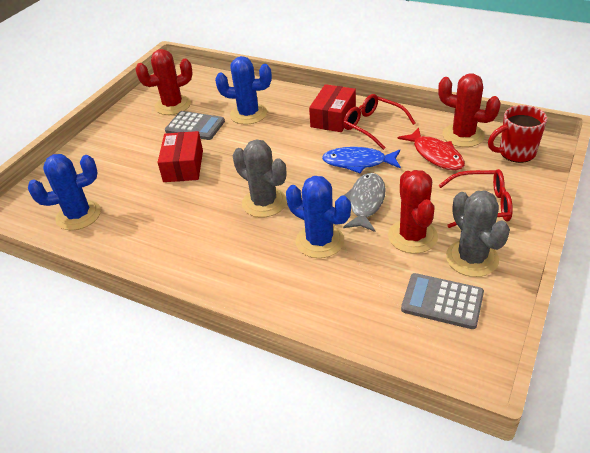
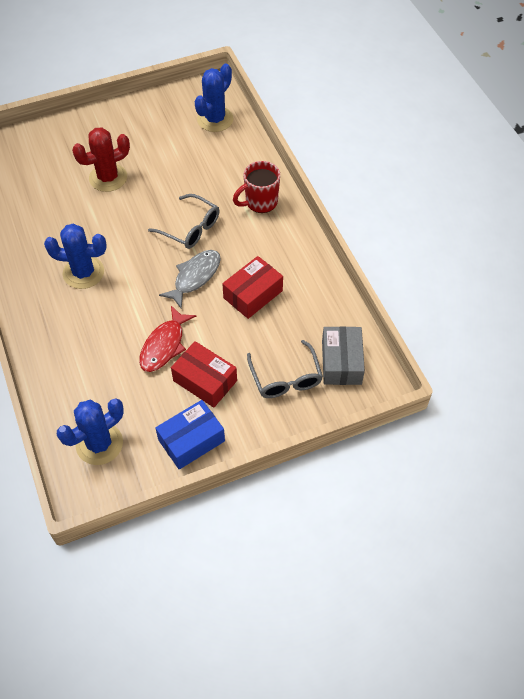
blue box: none = 0 -> [156,400,225,469] = 1
blue fish: [322,147,401,173] = 1 -> none = 0
grey box: none = 0 -> [322,326,365,385] = 1
grey cactus: [233,139,287,217] [446,190,510,277] = 2 -> none = 0
grey calculator: [165,111,225,140] [401,273,484,329] = 2 -> none = 0
grey glasses: none = 0 -> [148,194,219,249] [247,340,323,398] = 2
red cactus: [135,49,193,115] [388,170,438,254] [438,73,501,147] = 3 -> [72,127,130,192] = 1
red glasses: [343,94,416,150] [439,169,513,228] = 2 -> none = 0

